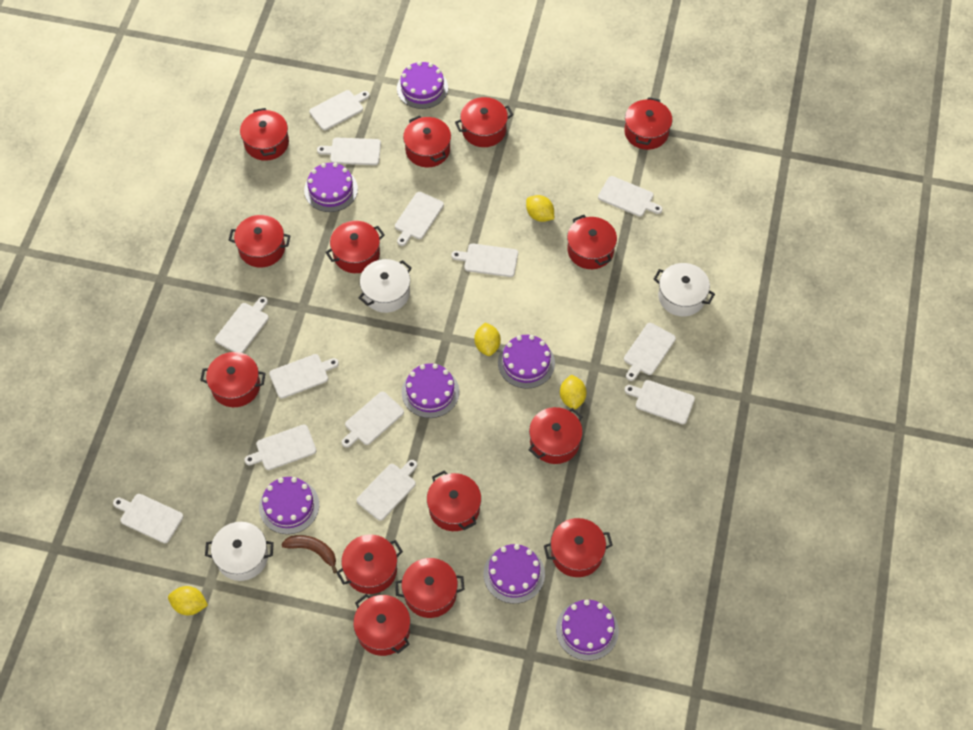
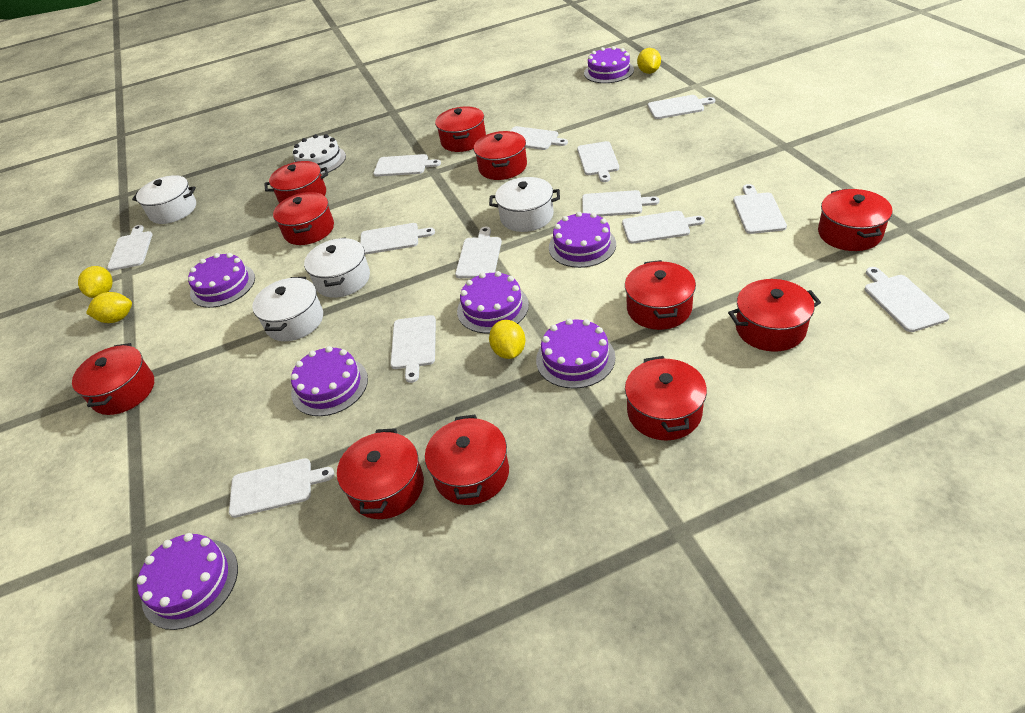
brown banana: [281,535,337,573] = 1 -> none = 0
red pot: [200,352,266,407] [229,215,291,267] [240,108,289,161] [325,221,385,273] [336,534,403,594] [353,594,410,656] [395,558,465,618] [403,115,451,167] [427,471,481,531] [455,97,513,147] [529,407,583,464] [544,518,613,577] [567,215,617,269] [624,97,672,150] = 14 -> [72,343,154,415] [264,161,328,203] [273,192,334,245] [337,428,424,519] [425,415,509,505] [435,106,486,152] [474,131,527,180] [625,260,696,330] [625,356,707,441] [728,279,821,352] [818,189,892,251] = 11
white cake: none = 0 -> [293,134,346,175] = 1
white pot: [205,522,274,581] [358,259,411,313] [654,263,715,316] = 3 -> [132,175,196,224] [252,277,323,341] [304,238,370,298] [489,177,560,232] = 4

